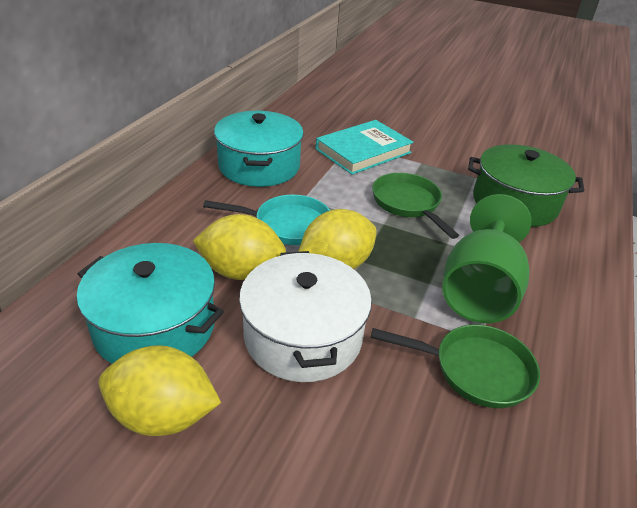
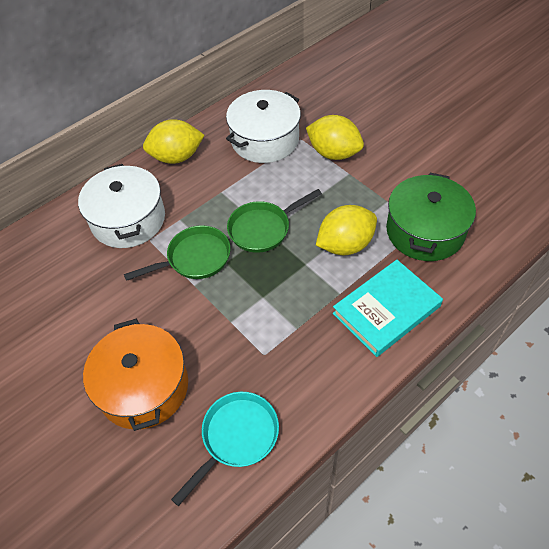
green goblet: [443,194,532,323] = 1 -> none = 0
orange pot: none = 0 -> [83,319,188,431] = 1
turquoise pot: [76,243,224,364] [214,111,304,187] = 2 -> none = 0
white pot: [239,251,372,382] = 1 -> [78,164,165,248] [226,90,301,163] = 2

